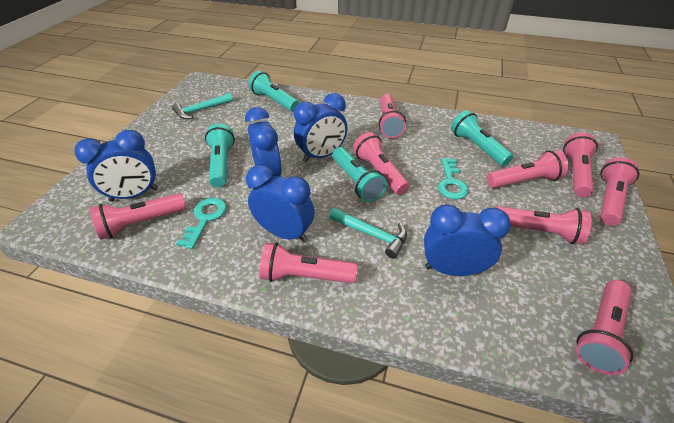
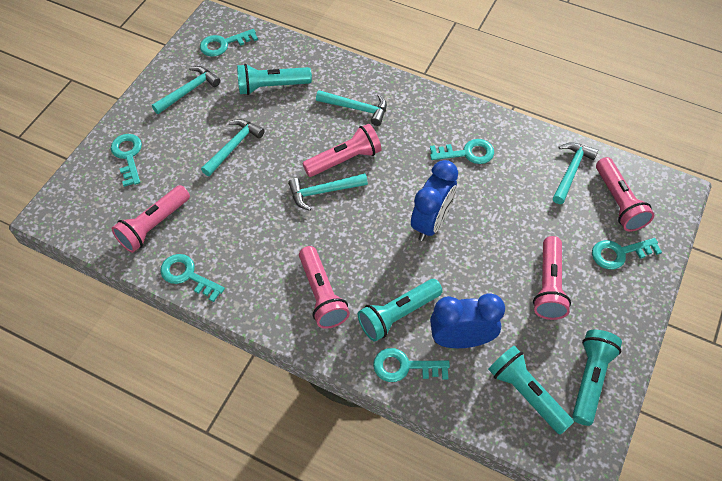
blue clock: [74,130,158,202] [245,107,282,176] [246,165,315,242] [294,93,347,162] [424,205,511,276] = 5 -> [411,160,458,241] [430,294,505,348] = 2
pink flashlight: [90,193,186,240] [260,242,358,283] [353,132,409,195] [379,94,406,138] [486,150,569,188] [494,206,592,244] [563,132,598,197] [576,280,633,375] [600,157,639,226] = 9 -> [112,185,190,253] [299,246,350,329] [302,124,382,177] [533,236,571,320] [596,157,654,232] = 5
turquoise hammer: [172,93,233,119] [329,208,407,258] = 2 -> [152,66,221,114] [201,119,265,176] [288,173,368,211] [316,90,387,126] [553,142,598,204] = 5
turquoise key: [176,198,226,249] [438,158,469,199] = 2 -> [111,134,142,187] [160,254,225,302] [200,29,258,57] [373,348,450,382] [430,139,494,164] [592,238,662,270] = 6

